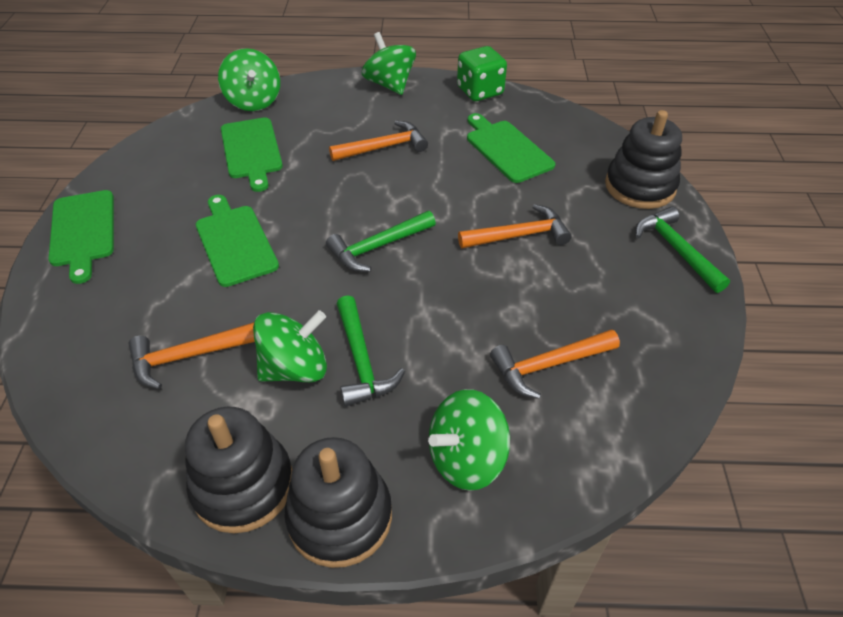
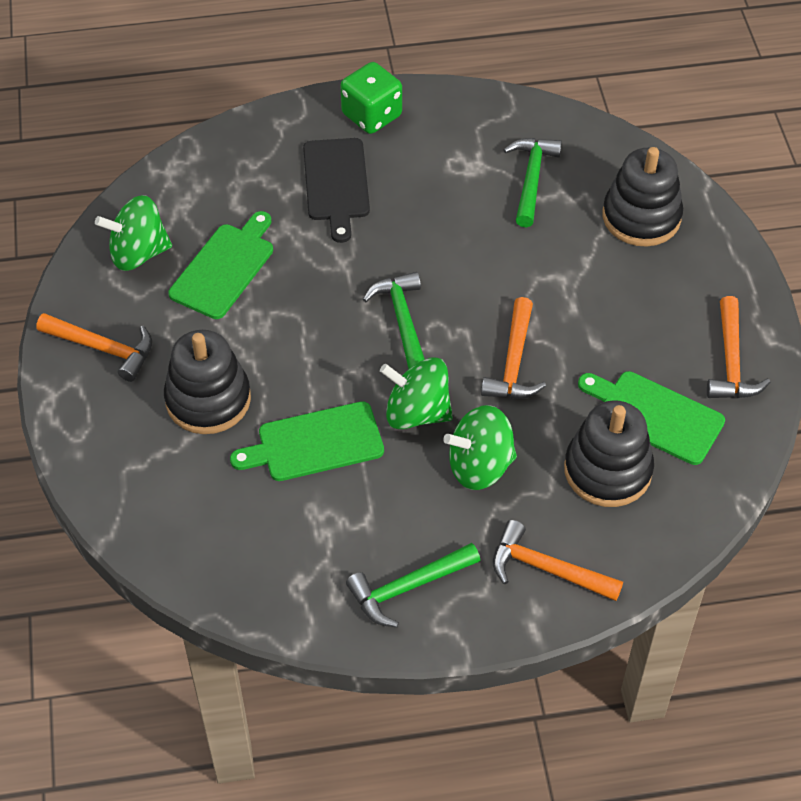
black cutting board: none = 0 -> [303,138,370,243] = 1
green cutting board: [48,190,114,284] [196,195,279,287] [221,117,283,192] [467,113,555,183] = 4 -> [168,211,273,319] [230,401,384,481] [578,371,725,465] = 3
green spinning top: [218,48,280,111] [253,310,327,382] [362,32,416,95] [428,389,510,491] = 4 -> [95,195,172,271] [380,357,453,429] [443,405,517,490] = 3

